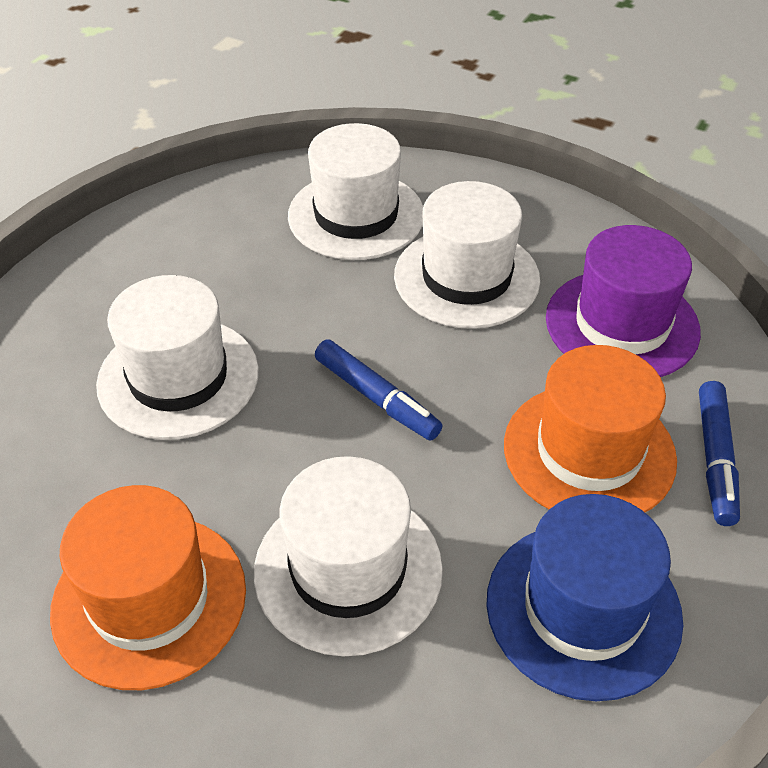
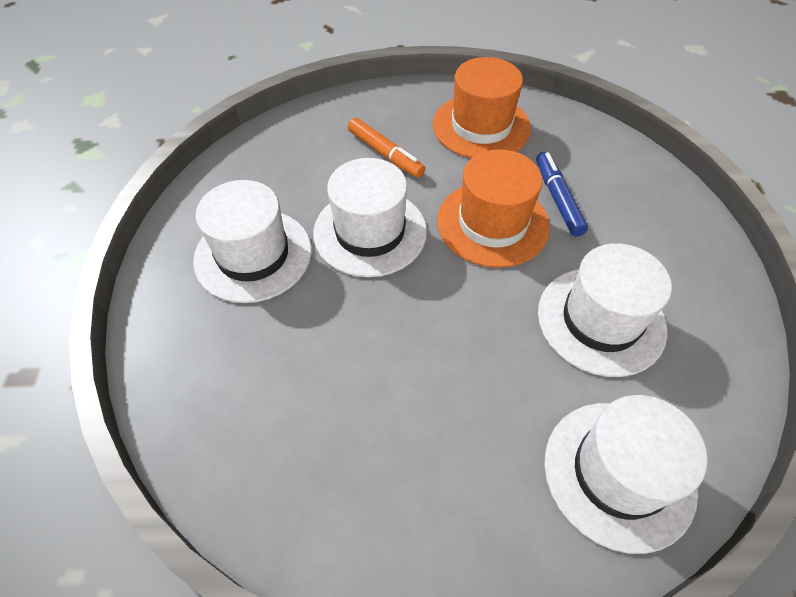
blue hat: [486,494,683,701] = 1 -> none = 0
blue marker: [315,339,443,441] [699,381,740,526] = 2 -> [536,152,588,237] = 1
orange marker: none = 0 -> [348,118,425,178] = 1
purple hat: [546,225,701,377] = 1 -> none = 0

